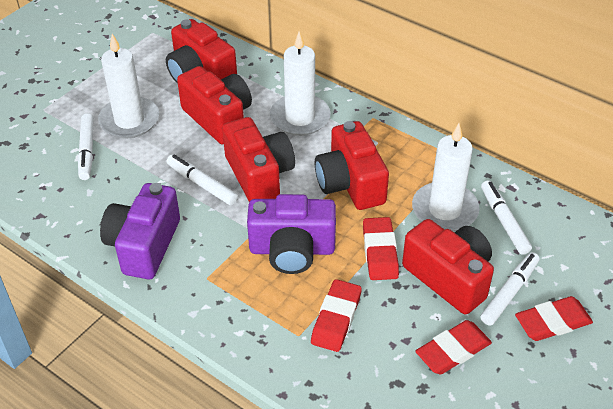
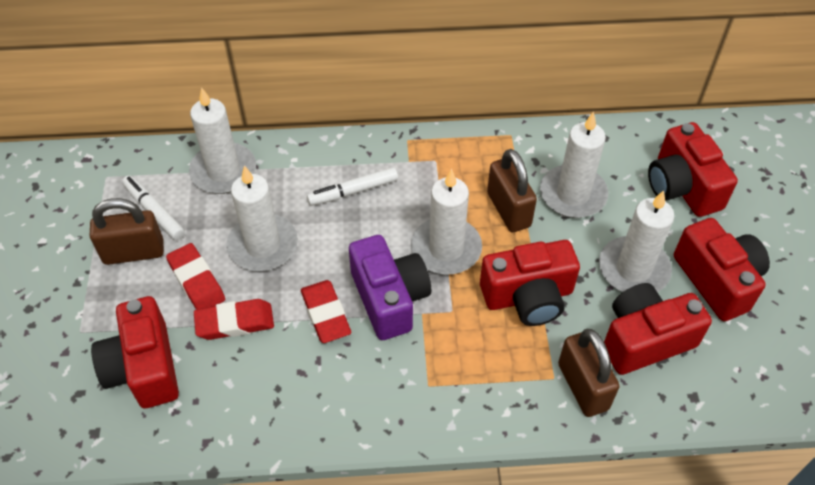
brown padlock: none = 0 -> [90,198,164,265] [487,149,537,232] [558,329,619,417] = 3
purple camera: [100,183,180,279] [247,194,336,274] = 2 -> [349,235,431,340] = 1
red eraser: [311,279,362,352] [363,217,399,280] [415,320,492,375] [515,296,593,341] = 4 -> [166,243,225,310] [194,299,274,340] [301,280,351,343] = 3
white candle: [98,34,159,138] [270,31,331,136] [412,123,480,231] = 3 -> [189,87,256,194] [226,165,298,271] [411,169,482,275] [540,112,608,218] [599,190,674,292] = 5
white marker: [78,113,94,180] [167,155,238,205] [480,252,540,326] [481,180,532,255] = 4 -> [122,176,185,240] [307,167,398,206] = 2

